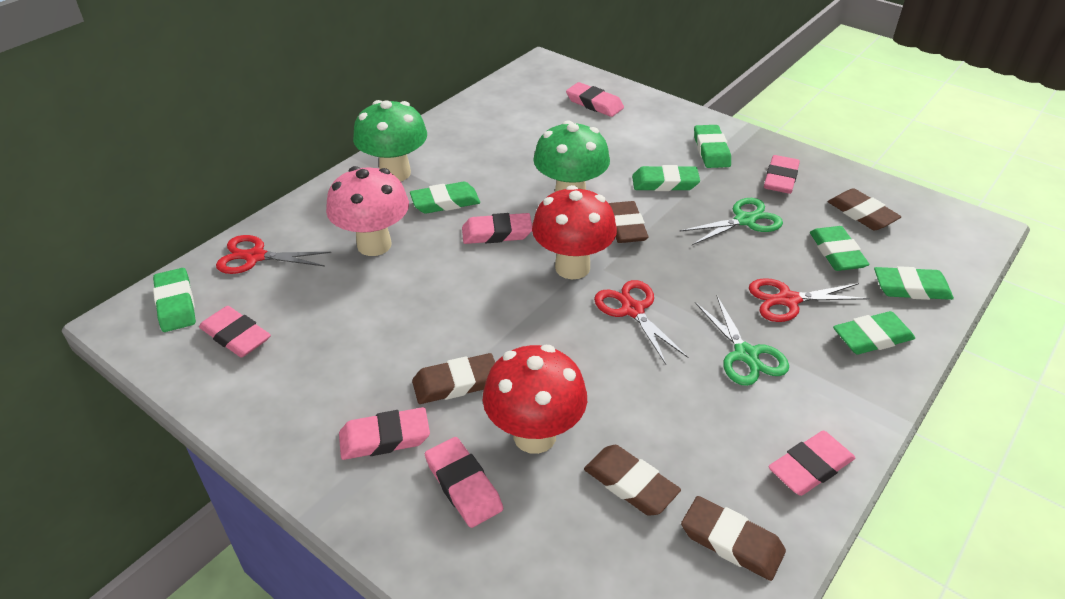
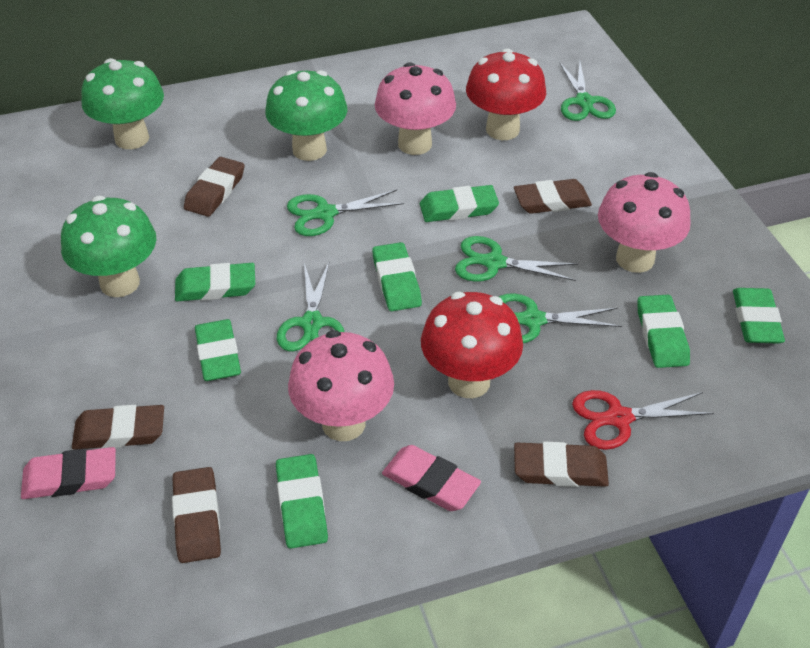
green mushroom: [353,100,427,181] [533,120,610,192] = 2 -> [61,196,156,297] [81,58,164,149] [265,70,347,161] = 3
green scissors: [680,198,783,245] [695,296,789,386] = 2 -> [277,260,345,351] [287,189,404,236] [455,236,578,282] [499,293,622,343] [559,62,616,121] = 5
pink eraser: [199,306,271,357] [339,407,430,460] [425,437,503,528] [462,213,532,244] [566,82,624,117] [764,155,800,194] [768,431,855,496] = 7 -> [21,447,116,499] [382,445,481,511] = 2
pink mushroom: [326,166,409,256] = 1 -> [288,330,394,441] [375,62,456,155] [598,172,691,273] = 3
red scissors: [216,235,331,274] [594,280,688,364] [749,278,870,322] = 3 -> [572,390,714,450] = 1

